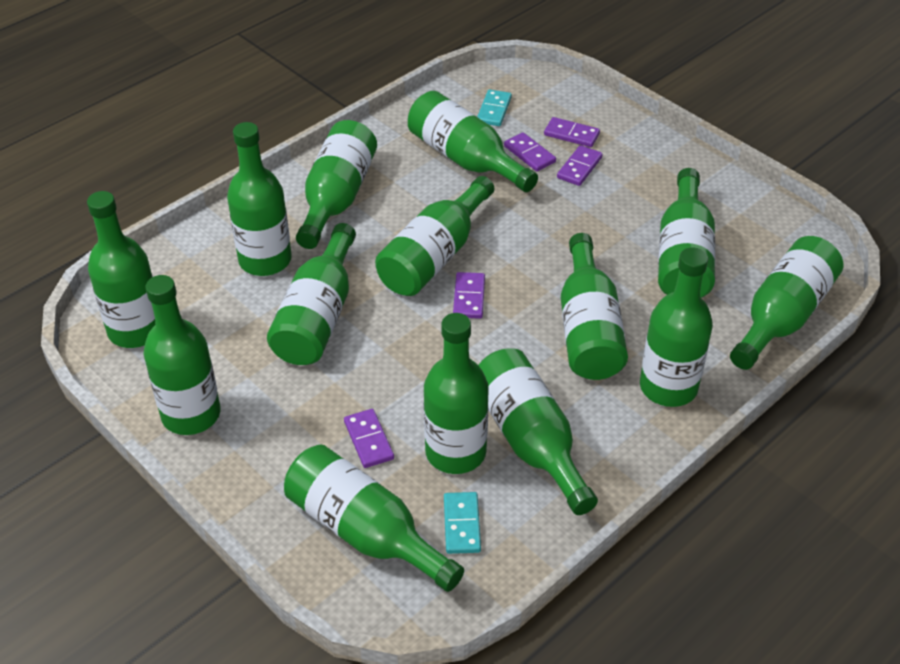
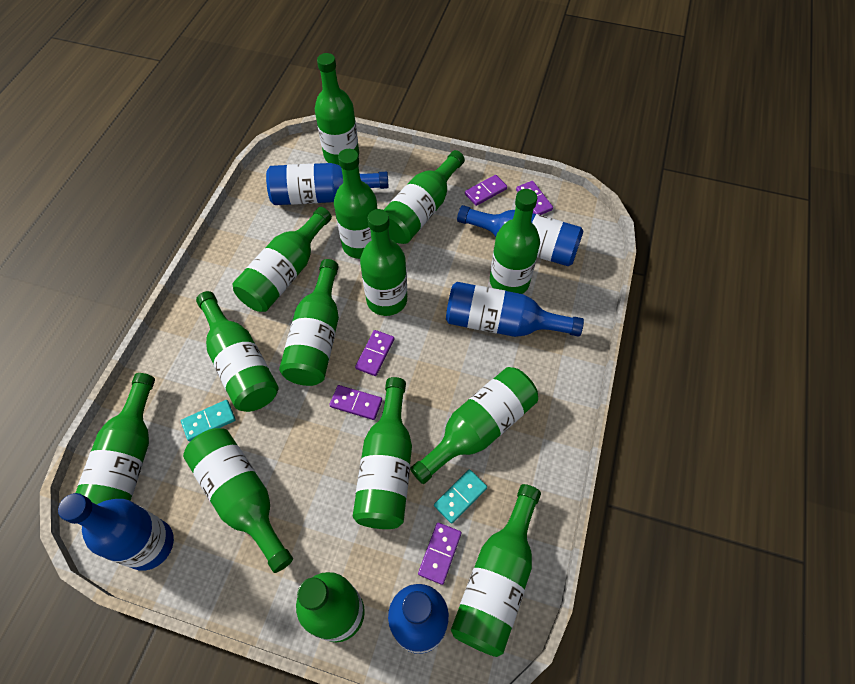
blue bottle: none = 0 -> [58,493,174,571] [266,163,389,205] [388,584,449,654] [446,282,584,337] [457,205,584,266] = 5

